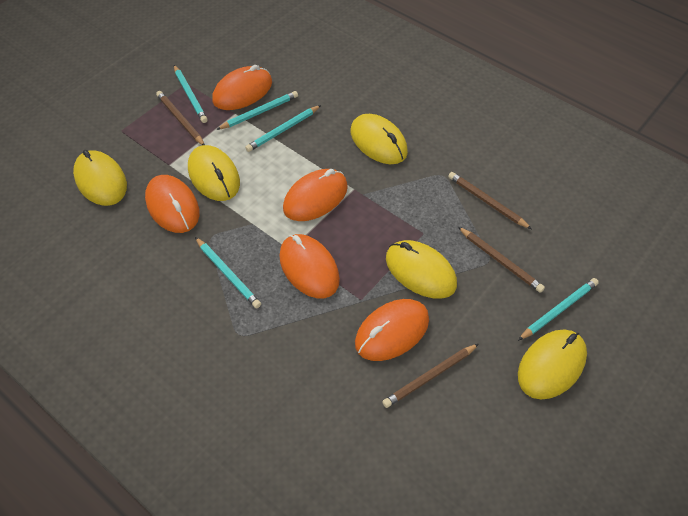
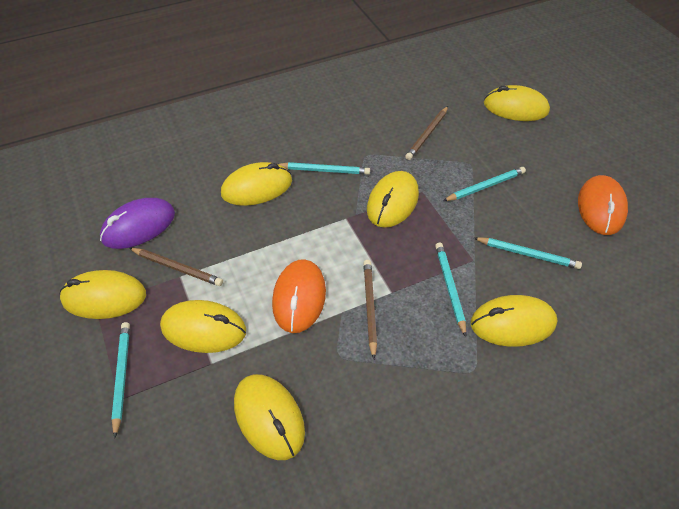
brown pencil: [156,91,205,145] [382,344,479,408] [448,172,532,229] [458,227,545,293] = 4 -> [129,248,223,286] [363,260,377,359] [405,106,448,160] = 3
orange mouse: [145,175,199,233] [212,65,272,110] [279,234,340,298] [283,169,348,221] [355,299,429,361] = 5 -> [272,259,326,333] [578,175,628,235] = 2
purple mouse: none = 0 -> [100,198,175,249] = 1
yellow mouse: [73,150,127,206] [188,145,240,201] [351,114,408,164] [386,240,457,299] [518,330,587,399] = 5 -> [60,270,146,319] [160,300,246,353] [221,162,292,206] [234,374,305,460] [367,171,419,228] [471,295,557,347] [484,85,550,121] = 7

